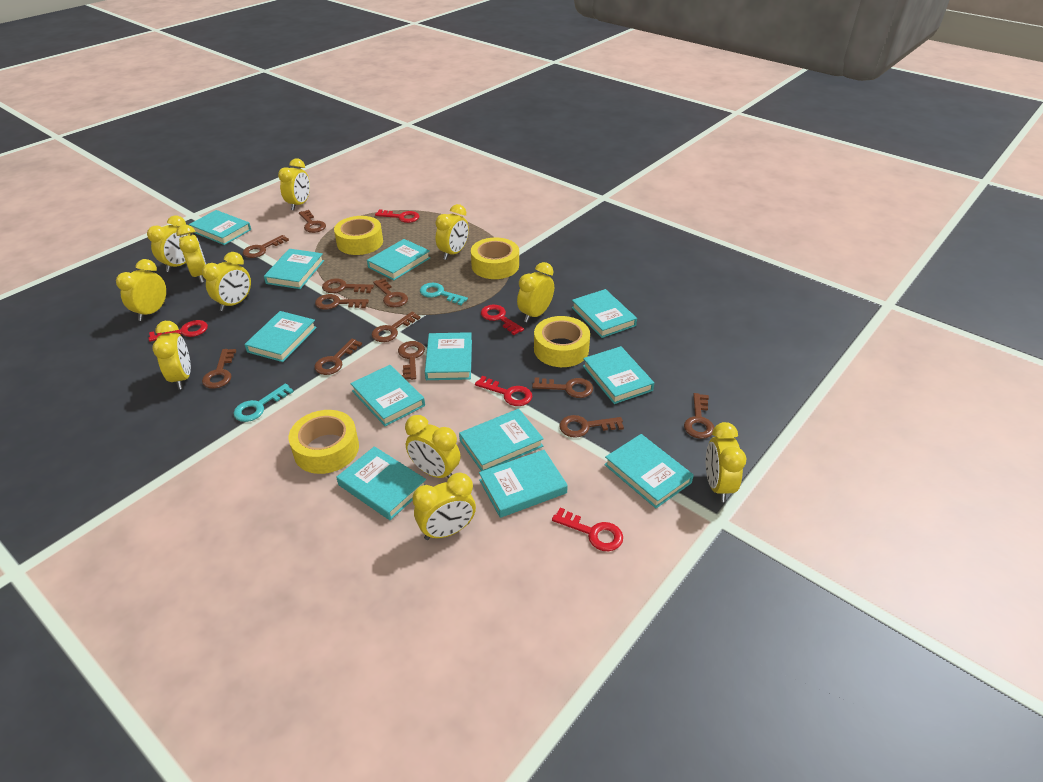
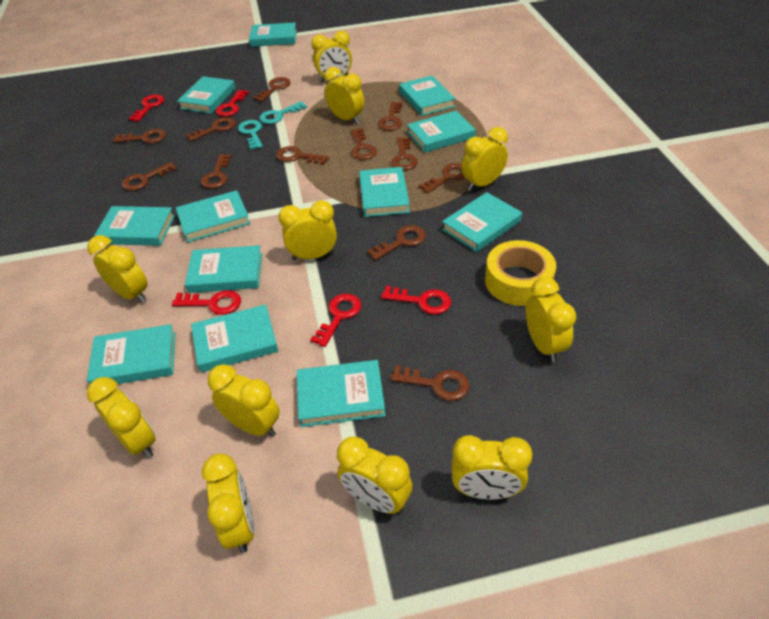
yellow tape: [289,410,359,474] [334,216,383,255] [471,237,519,279] [534,316,590,367] = 4 -> [485,240,556,306] = 1

